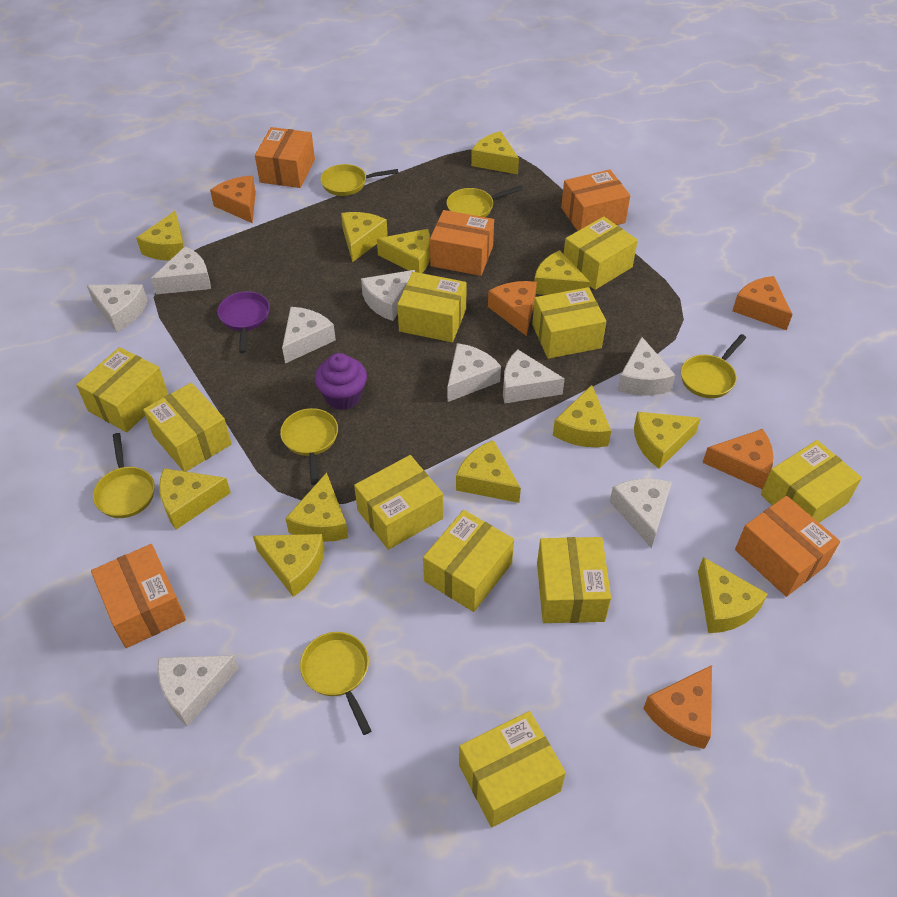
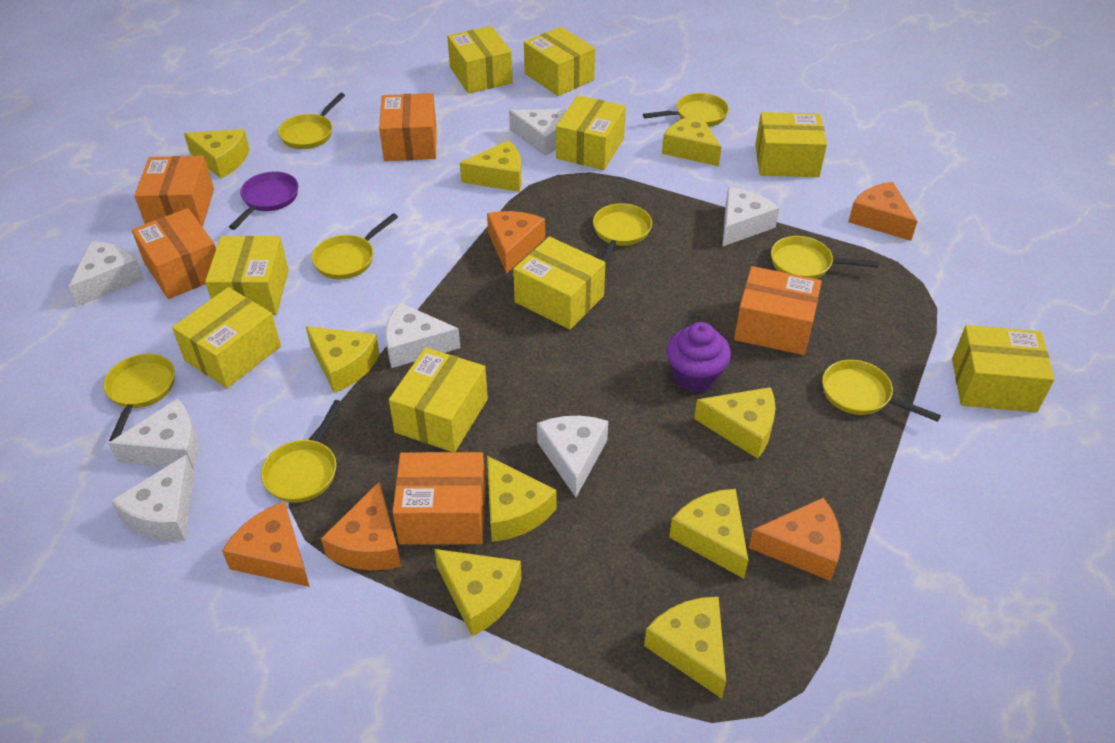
white cheese: [87,284,148,332] [151,246,211,294] [157,655,239,727] [282,307,336,363] [361,270,415,321] [447,343,501,402] [503,349,565,404] [610,478,672,548] [617,337,675,395] = 9 -> [69,241,144,306] [108,399,199,469] [111,455,194,541] [386,303,461,368] [509,109,567,156] [537,416,608,497] [722,187,779,247] = 7
yellow box: [76,347,168,432] [143,383,232,472] [354,455,443,550] [397,272,467,342] [423,510,514,612] [459,711,566,827] [532,287,606,359] [537,537,611,623] [564,216,638,290] [761,440,862,523] = 10 -> [172,287,281,388] [205,236,289,315] [389,347,488,452] [447,26,513,94] [513,236,605,330] [524,27,595,96] [556,95,626,170] [755,112,827,177] [952,325,1055,413] = 9
yellow cheese: [136,211,184,261] [159,468,231,530] [253,534,325,597] [285,472,348,542] [341,212,388,262] [377,229,430,273] [456,440,521,503] [471,131,519,174] [534,250,590,295] [553,385,611,447] [634,412,701,469] [698,557,768,633] = 12 -> [184,129,250,178] [306,326,380,393] [434,549,522,636] [460,140,522,192] [487,456,557,542] [644,597,726,699] [662,114,721,166] [669,489,748,579] [694,387,776,459] = 9
yellow pan: [93,433,155,518] [280,408,338,485] [300,632,372,735] [320,164,398,196] [447,186,523,217] [681,334,746,398] = 6 -> [103,353,175,441] [261,400,343,503] [278,93,345,149] [312,213,398,279] [593,203,652,265] [643,93,729,127] [771,236,879,279] [822,360,941,422] = 8

